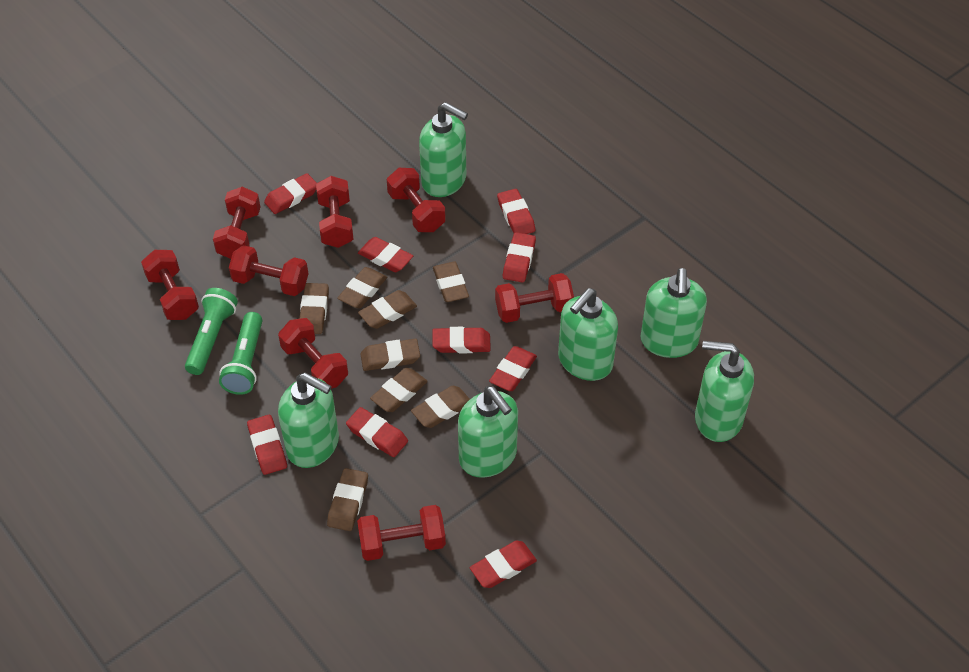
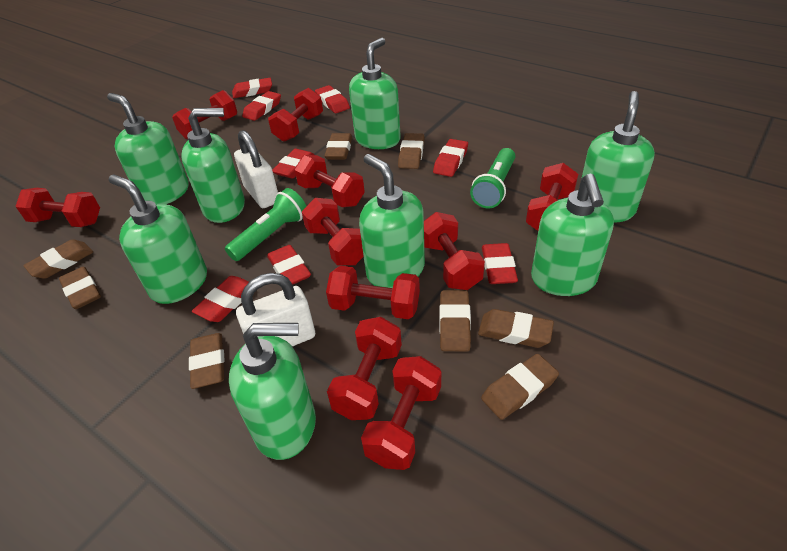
green soap dispenser: [278,373,339,468] [419,102,468,197] [458,386,518,478] [558,288,618,381] [641,268,707,358] [695,341,754,442] = 6 -> [107,93,189,205] [109,174,207,304] [181,108,245,223] [229,323,316,460] [349,38,401,149] [359,154,425,288] [531,174,614,296] [581,91,655,223] = 8
red dumbbell: [141,250,199,320] [213,187,260,259] [229,245,309,296] [278,318,348,389] [316,176,354,248] [357,505,446,561] [387,168,446,232] [495,273,574,323] = 8 -> [16,188,100,227] [172,90,237,139] [268,88,323,142] [295,155,365,207] [302,198,364,265] [326,266,420,319] [327,317,402,420] [361,356,441,470] [424,212,485,290] [526,163,578,231] = 10
red eraser: [247,415,287,475] [264,173,317,214] [346,407,408,457] [358,237,413,272] [432,327,491,354] [470,541,537,588] [489,346,537,391] [497,189,535,234] [503,232,536,283] = 9 -> [192,276,249,322] [232,78,272,98] [242,91,281,121] [267,245,311,285] [272,149,315,179] [315,85,350,113] [433,139,468,177] [482,243,518,284] = 8
white padlock: none = 0 -> [234,130,278,208] [236,273,315,347] = 2

